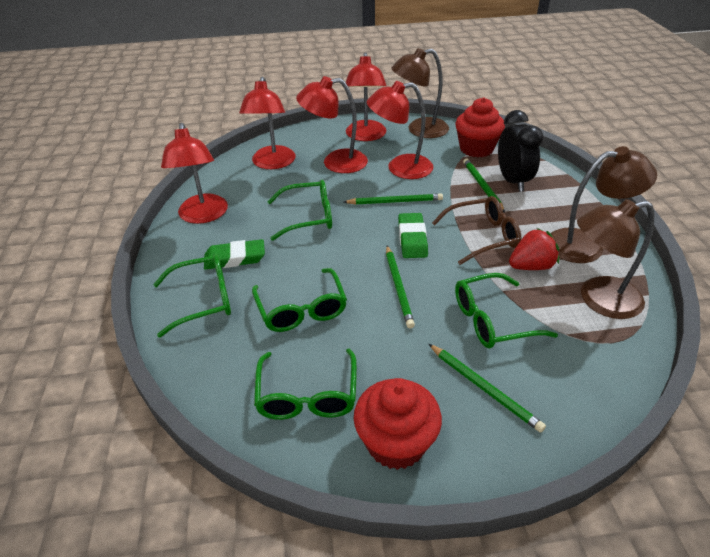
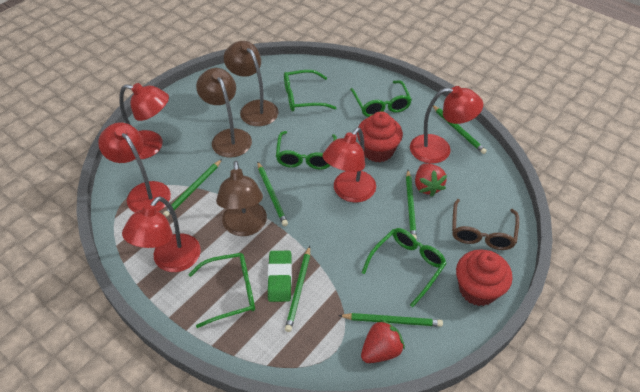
black clock: [498,110,543,192] = 1 -> none = 0
green eraser: [204,239,265,270] [398,213,428,258] = 2 -> [268,251,292,302] = 1
green pencil: [344,194,443,205] [386,246,415,328] [429,344,546,432] [463,158,505,213] = 4 -> [163,159,222,217] [257,161,288,226] [285,246,310,332] [338,313,443,327] [406,170,417,239] [433,105,487,154] = 6
red strawberry: [509,228,559,270] = 1 -> [361,319,405,363] [415,163,447,197] = 2

